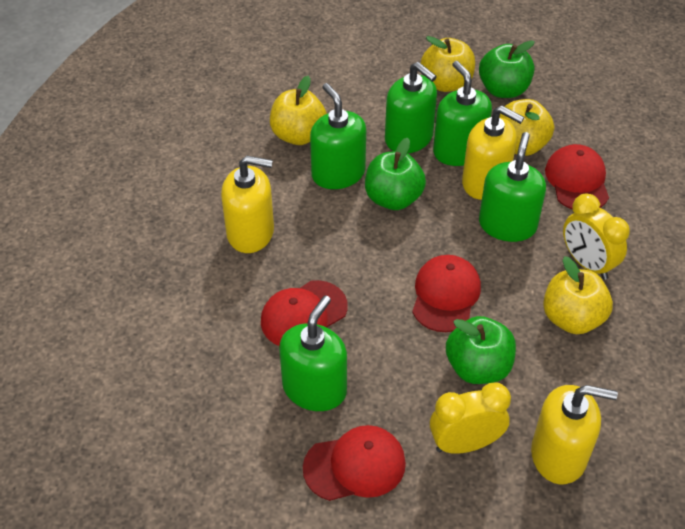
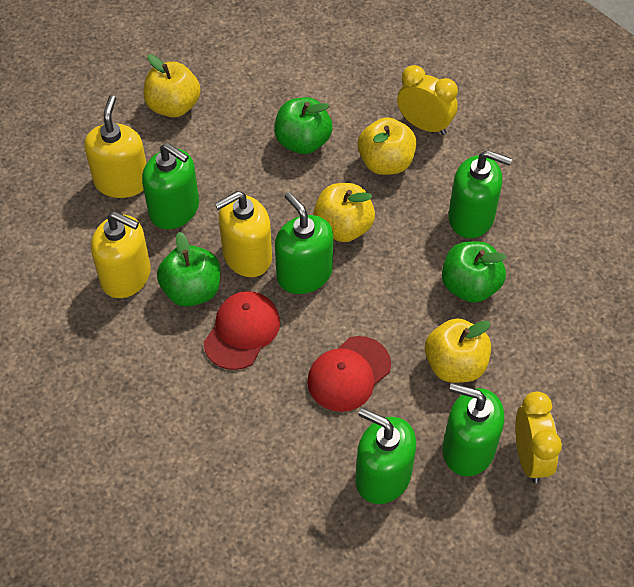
red cap: [261,280,348,346] [303,425,406,501] [412,255,481,332] [545,144,609,209] = 4 -> [204,291,280,370] [307,336,391,412] = 2

